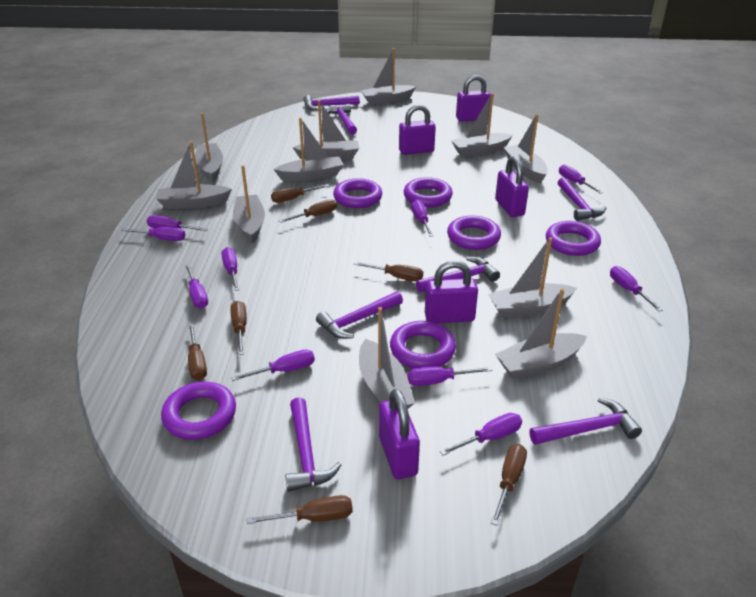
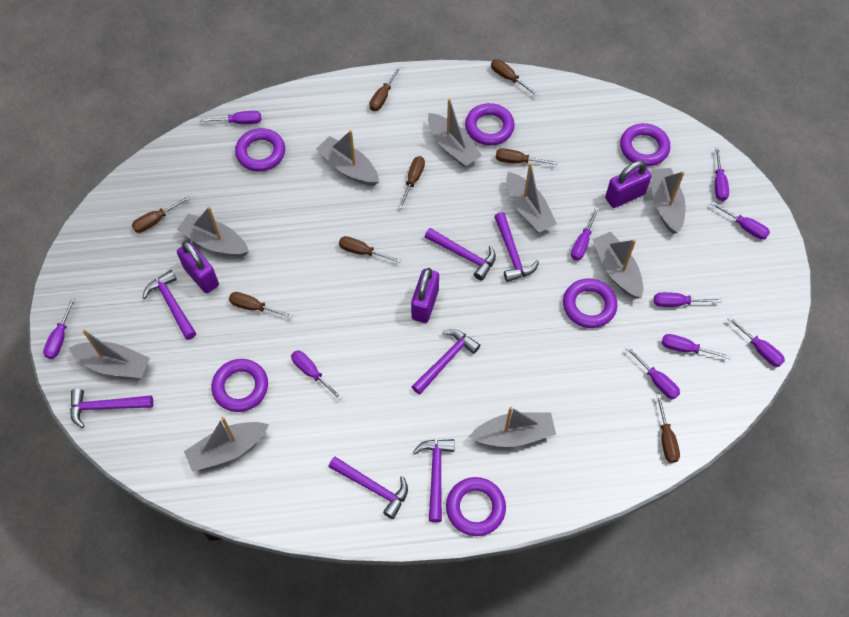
brown screwdriver: [188,324,207,380] [230,301,247,355] [247,495,353,524] [271,184,329,203] [279,199,337,223] [354,262,423,281] [491,444,527,526] = 7 -> [132,196,191,233] [229,292,293,318] [339,236,401,263] [369,66,401,111] [398,156,425,209] [491,59,538,96] [496,148,558,165] [656,394,680,463] = 8
grey boat: [156,141,232,209] [195,113,223,182] [233,165,265,243] [273,118,344,181] [293,100,359,160] [359,307,415,409] [361,48,416,104] [451,93,513,156] [488,237,577,318] [495,288,587,379] [504,114,548,183] = 11 -> [69,329,150,378] [177,207,249,257] [184,417,269,472] [316,130,379,186] [428,98,482,167] [469,407,556,447] [506,163,557,233] [592,232,643,299] [651,168,686,234] = 9
purple padlock: [379,389,420,479] [399,105,436,155] [425,260,478,323] [456,75,491,122] [495,156,529,217] = 5 -> [177,241,219,293] [411,268,439,323] [605,161,652,208] = 3

